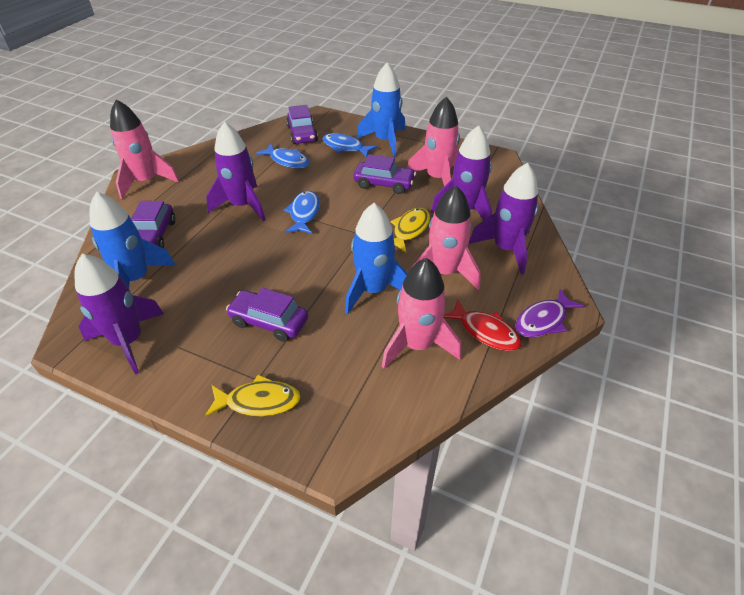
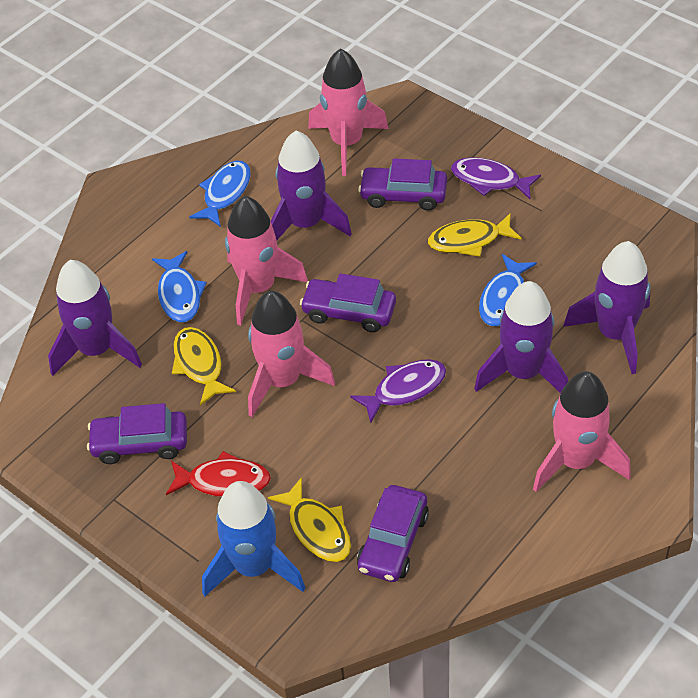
blue rocket: [90,192,176,288] [345,203,408,314] [356,63,406,157] = 3 -> [202,481,305,597] = 1
purple fish: [515,289,584,337] = 1 -> [350,359,446,424] [451,157,541,199] = 2
yellow fish: [205,375,301,417] [390,208,430,253] = 2 -> [172,327,236,406] [268,477,351,562] [428,213,521,257] = 3

